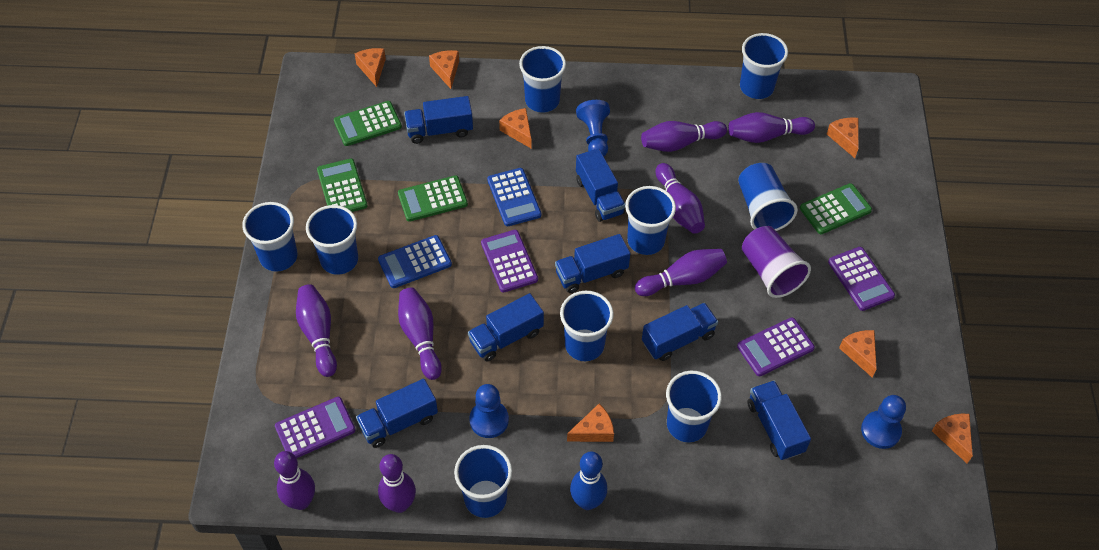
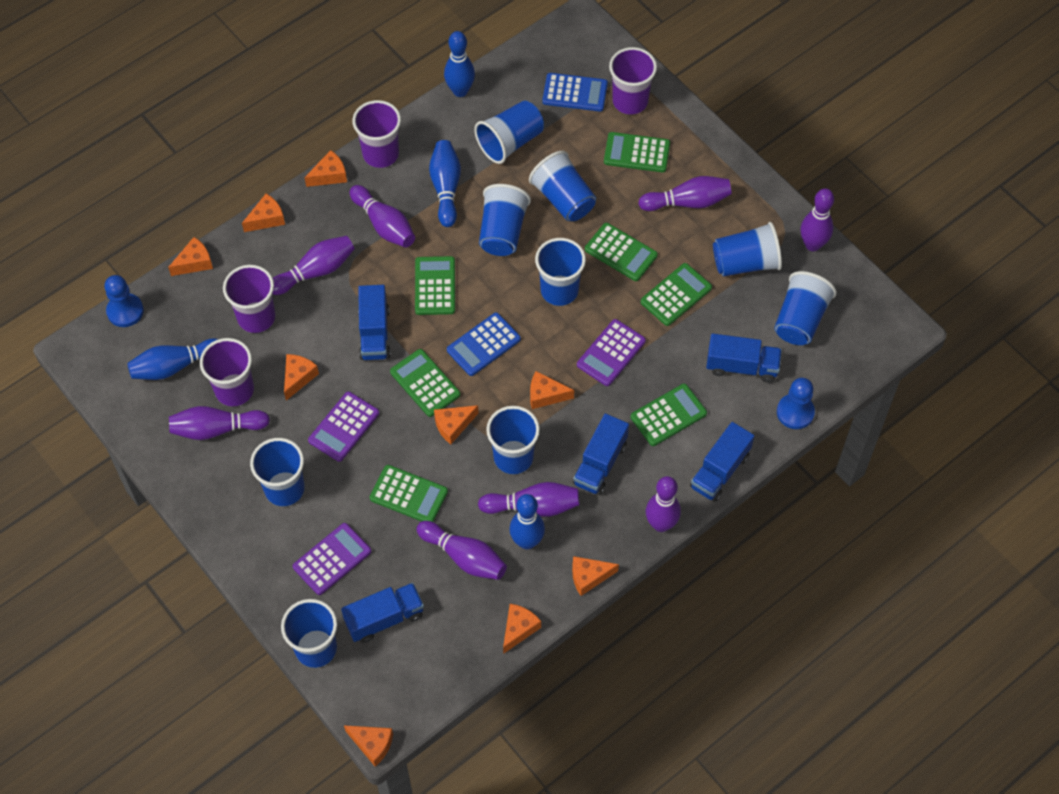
blue bowling pin: [570,451,607,510] = 1 -> [127,338,218,380] [429,140,461,227] [444,31,475,97] [509,494,545,550] = 4
blue pawn: [469,384,509,438] [576,100,610,156] [861,395,906,449] = 3 -> [104,275,144,327] [777,378,815,429] = 2
blue truck: [356,379,438,448] [404,96,473,144] [468,293,544,362] [555,234,630,293] [576,148,625,222] [642,303,718,361] [747,380,811,460] = 7 -> [341,583,424,643] [358,285,391,360] [573,414,629,495] [690,422,754,502] [706,334,782,383] = 5
green calculator: [317,159,368,212] [334,101,402,146] [398,175,468,222] [800,183,872,234] = 4 -> [370,465,448,522] [390,349,460,417] [415,256,455,315] [585,223,658,281] [604,132,670,172] [631,384,707,446] [641,263,712,326] = 7
orange cheese: [355,48,386,87] [429,50,459,89] [499,108,531,148] [567,404,614,442] [827,117,859,158] [839,330,877,378] [932,414,973,463] = 7 -> [168,237,213,276] [242,194,285,232] [284,354,319,401] [304,150,347,187] [344,725,393,767] [434,405,479,444] [503,604,541,654] [530,371,574,409] [572,556,619,596] = 9
purple calculator: [275,397,355,458] [481,230,538,293] [737,317,815,376] [828,247,895,311] = 4 -> [293,523,371,595] [308,392,379,462] [577,319,646,386] = 3
purple cup: [742,226,811,298] = 1 -> [200,338,254,406] [223,265,275,333] [352,100,401,168] [609,47,657,114] = 4

